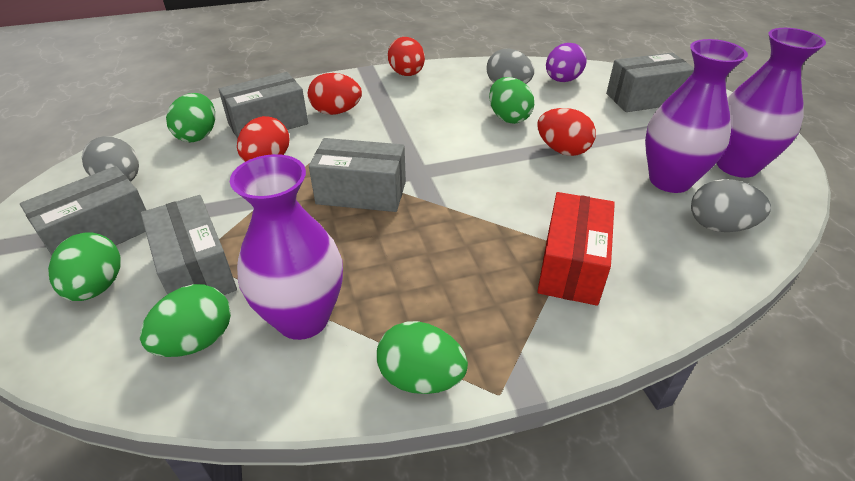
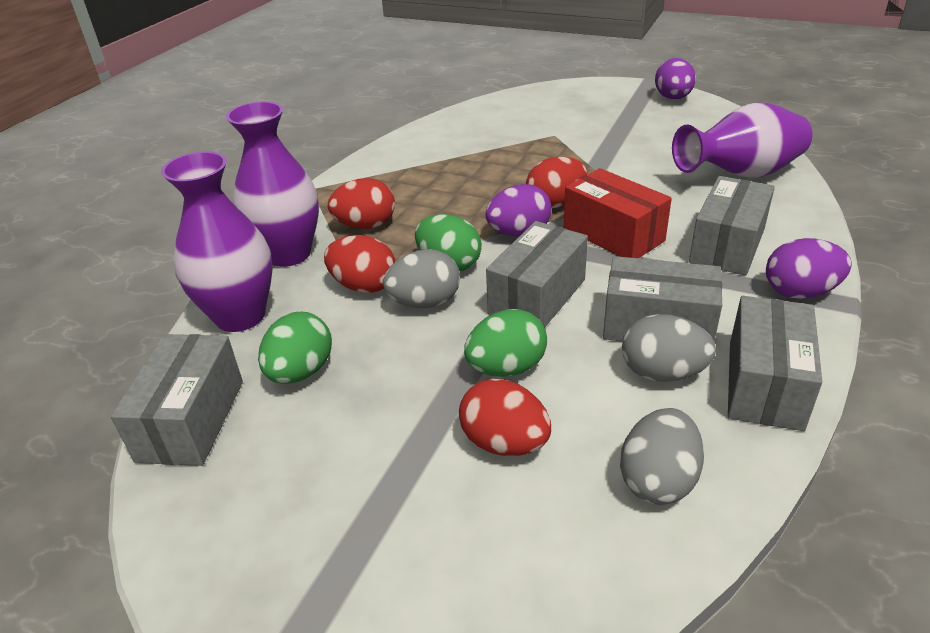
green egg: [48,232,121,301] [140,284,231,357] [166,93,215,142] [377,321,468,394] [489,77,534,124] = 5 -> [258,312,332,384] [415,214,482,271] [464,309,547,377] = 3
purple egg: [546,43,587,82] = 1 -> [485,184,552,237] [655,58,696,100] [766,238,852,299] = 3

